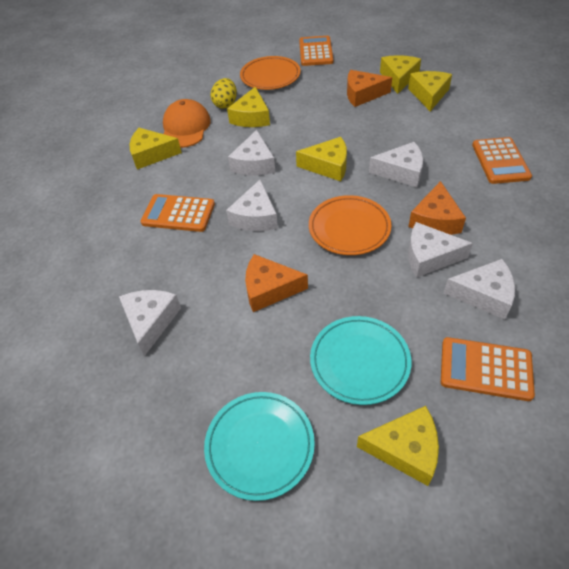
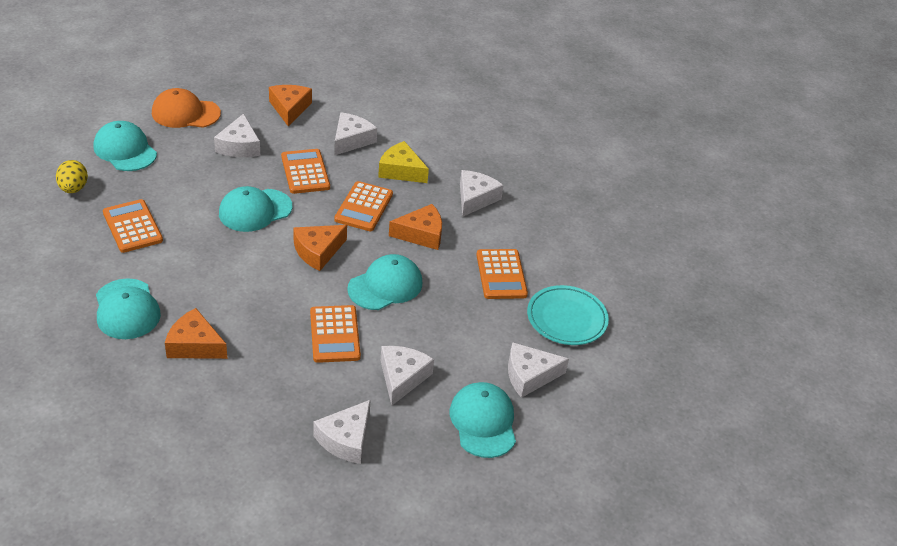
orange calculator: [141,194,215,232] [299,36,334,66] [441,337,535,401] [472,137,532,184] = 4 -> [103,199,163,253] [281,149,330,194] [310,305,361,363] [334,181,393,231] [476,249,528,299] = 5
orange cheese: [245,254,308,312] [347,70,392,107] [408,181,466,235] = 3 -> [165,308,227,359] [269,85,312,127] [293,225,347,271] [389,204,442,250] = 4
orange plate: [240,56,301,90] [309,195,391,255] = 2 -> none = 0
turquoise cap: none = 0 -> [94,121,157,171] [96,278,161,339] [219,186,292,232] [347,254,422,310] [450,382,516,458] = 5
turquoise plate: [204,392,315,501] [310,316,411,405] = 2 -> [527,285,609,345] = 1
yellow cheese: [130,128,182,169] [227,87,270,127] [296,137,347,181] [357,406,439,486] [380,55,421,94] [408,71,452,111] = 6 -> [378,141,429,183] = 1

